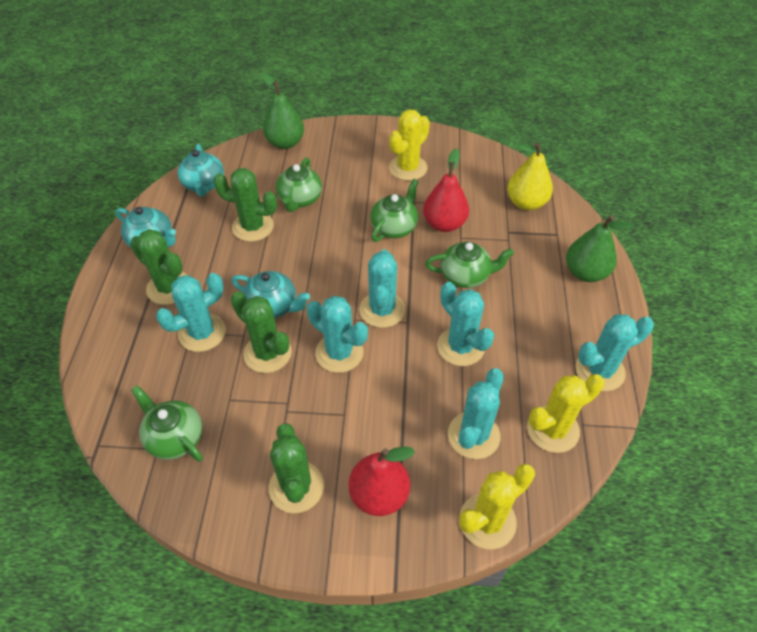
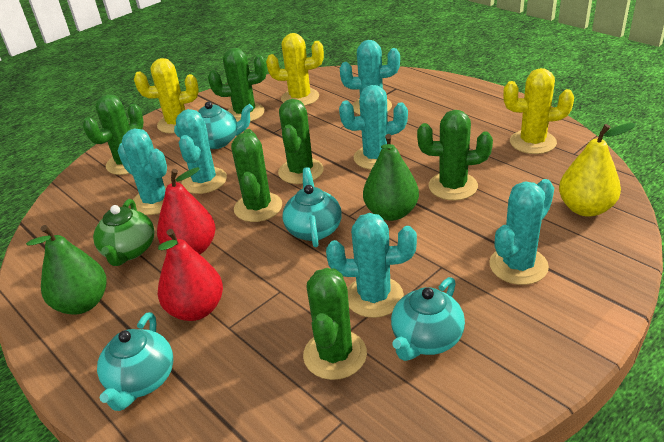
green cactus: [130,229,187,305] [213,168,277,242] [231,291,292,373] [269,423,324,513] = 4 -> [83,95,143,175] [208,48,267,122] [231,129,282,222] [278,99,324,184] [303,268,367,380] [417,110,493,200] = 6
green teapot: [131,385,203,462] [276,158,322,212] [370,179,418,242] [425,242,514,288] = 4 -> [93,199,155,266] = 1
turquoise teapot: [116,207,176,247] [177,144,224,197] [232,271,310,318] = 3 -> [97,312,173,411] [174,102,253,149] [282,167,342,247] [391,277,465,361] = 4

